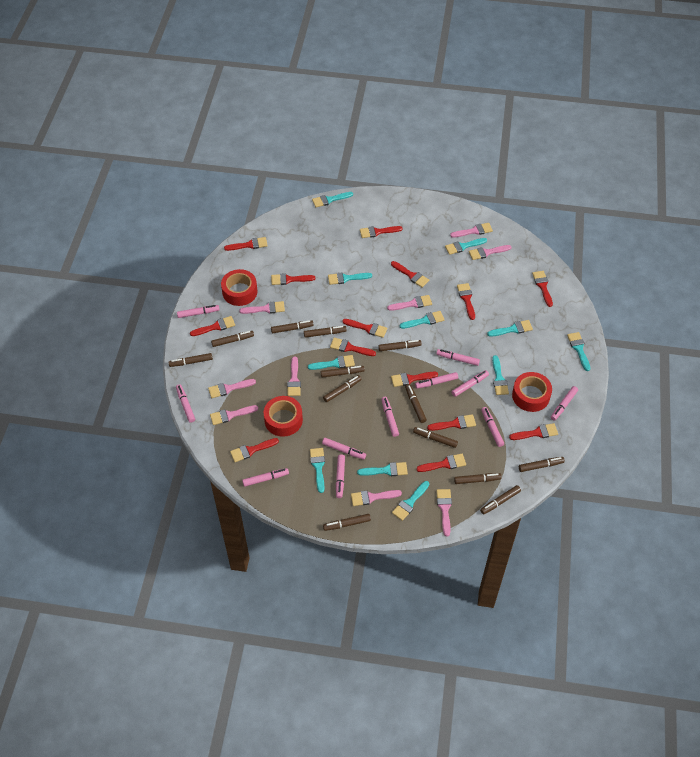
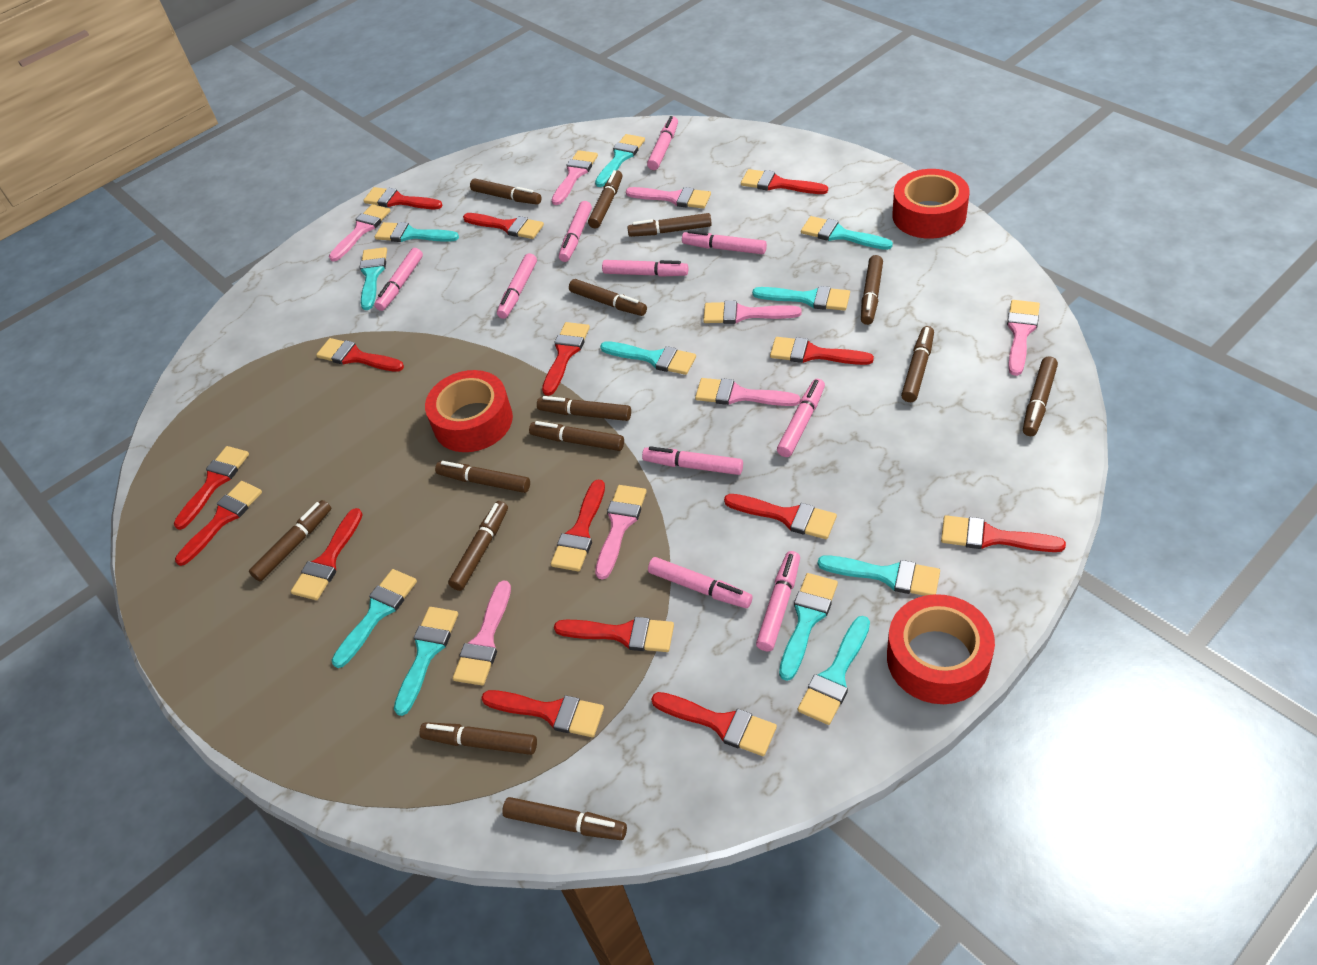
brown marker: [168,353,213,367] [211,331,254,347] [271,320,314,334] [304,326,347,338] [321,366,365,378] [323,375,362,402] [323,514,371,531] [378,340,422,351] [405,384,427,423] [413,427,458,448] [454,473,502,484] [480,485,521,514] [519,457,565,472] = 13 -> [249,500,331,582] [419,722,537,755] [435,461,530,493] [448,501,508,591] [470,179,541,205] [502,797,627,840] [529,421,624,451] [537,396,631,421] [569,279,647,316] [588,170,622,228] [627,213,712,237] [861,255,883,325] [901,326,934,402] [1023,356,1058,436] = 14
pink brush: [208,379,256,398] [210,405,258,425] [239,301,285,314] [287,356,301,396] [351,490,402,506] [387,295,432,311] [437,489,452,536] [450,223,493,238] [469,245,512,260] = 9 -> [329,204,390,262] [453,580,511,686] [552,150,598,205] [595,485,647,579] [626,187,711,208] [695,378,800,406] [703,301,801,324] [1007,300,1040,376] = 8
pink marker: [176,384,195,423] [177,305,220,318] [242,468,289,487] [322,438,366,460] [336,454,345,498] [381,397,399,437] [415,372,458,389] [436,349,480,366] [451,370,489,397] [481,407,504,447] [551,386,578,421] = 11 -> [374,248,423,311] [497,253,537,319] [559,201,592,262] [602,260,688,277] [642,446,743,475] [647,116,678,170] [648,557,752,608] [682,230,767,254] [756,551,800,652] [777,379,825,457] = 10
red brush: [190,316,235,336] [224,237,268,251] [230,438,279,462] [271,273,315,285] [330,338,376,356] [342,319,387,338] [360,226,403,238] [391,261,429,288] [391,372,438,387] [416,454,466,472] [427,414,476,431] [457,283,475,320] [509,423,558,440] [532,271,553,307] = 14 -> [174,446,249,530] [175,481,262,566] [291,508,363,600] [316,338,404,372] [363,187,443,209] [463,213,544,239] [481,690,604,737] [542,322,590,396] [551,480,605,571] [554,617,674,652] [651,692,777,756] [724,494,837,539] [741,169,828,194] [770,337,874,365] [941,515,1066,552] = 15

